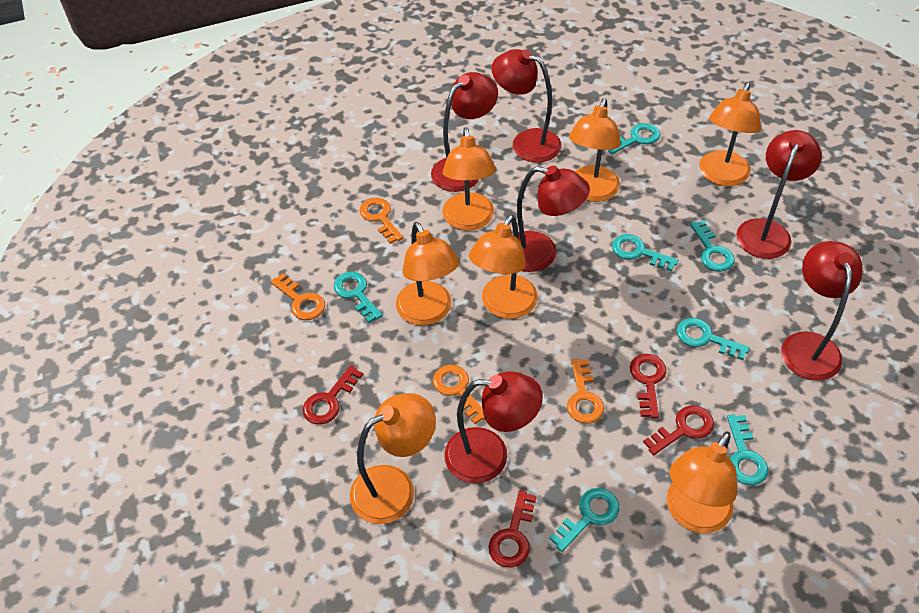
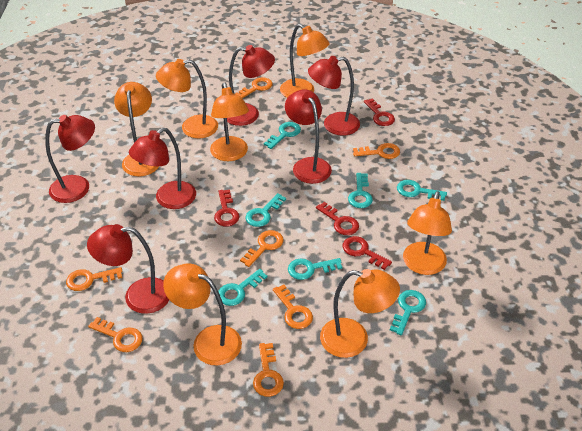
orange key: [271,273,325,320] [359,198,403,244] [433,365,485,424] [567,359,604,424] = 4 -> [66,267,123,291] [88,317,143,352] [235,77,273,99] [240,230,284,267] [253,343,284,397] [273,284,313,329] [353,143,400,159] = 7

